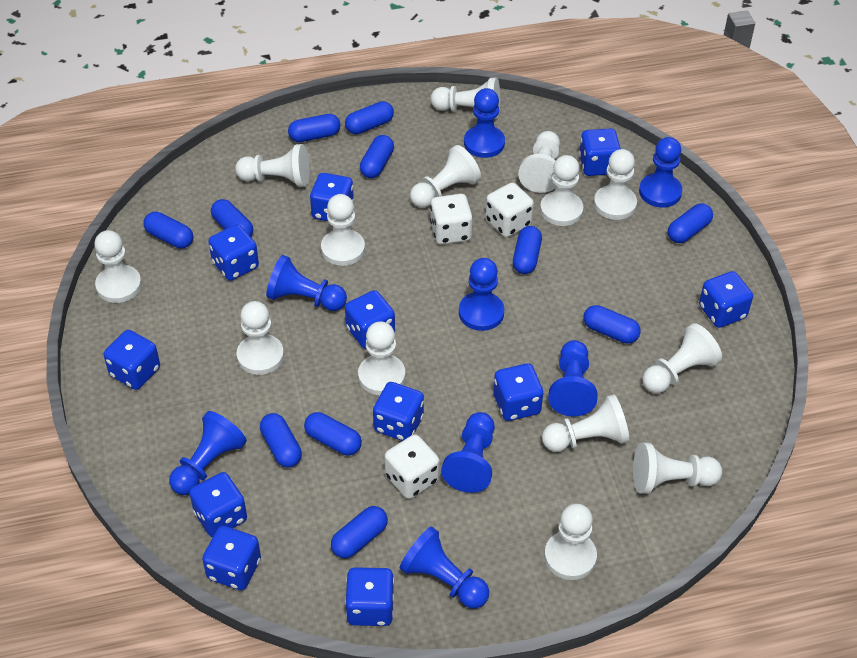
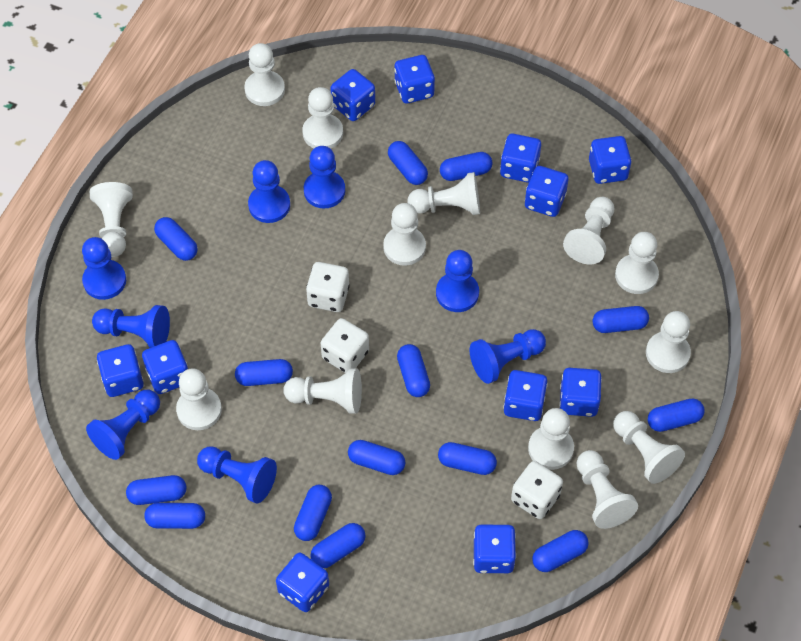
blue capsule: [143,212,193,249] [211,199,253,237] [260,413,302,468] [288,114,341,142] [304,412,362,455] [331,506,388,559] [345,101,394,134] [360,135,394,178] [513,226,542,274] [583,305,641,344] [668,203,713,243] = 11 -> [126,475,186,505] [145,503,205,529] [154,217,198,261] [235,359,293,386] [294,485,332,541] [310,523,366,568] [348,440,405,475] [388,141,428,185] [397,344,430,397] [438,442,497,475] [440,152,493,181] [532,530,589,572] [593,306,649,333] [648,399,705,432] = 14
white pawn: [94,230,142,303] [235,144,309,187] [237,301,284,375] [321,194,365,266] [358,321,405,395] [410,145,481,208] [431,78,500,119] [518,131,560,193] [540,155,583,226] [542,394,629,452] [544,503,597,580] [594,149,637,220] [633,443,722,494] [642,323,722,393] = 14 -> [90,182,133,257] [176,368,222,430] [244,43,285,106] [283,368,362,414] [302,87,343,149] [383,203,426,266] [408,172,480,215] [528,408,574,470] [563,197,614,265] [577,450,638,529] [613,411,685,484] [615,232,659,294] [646,311,691,373] = 13

